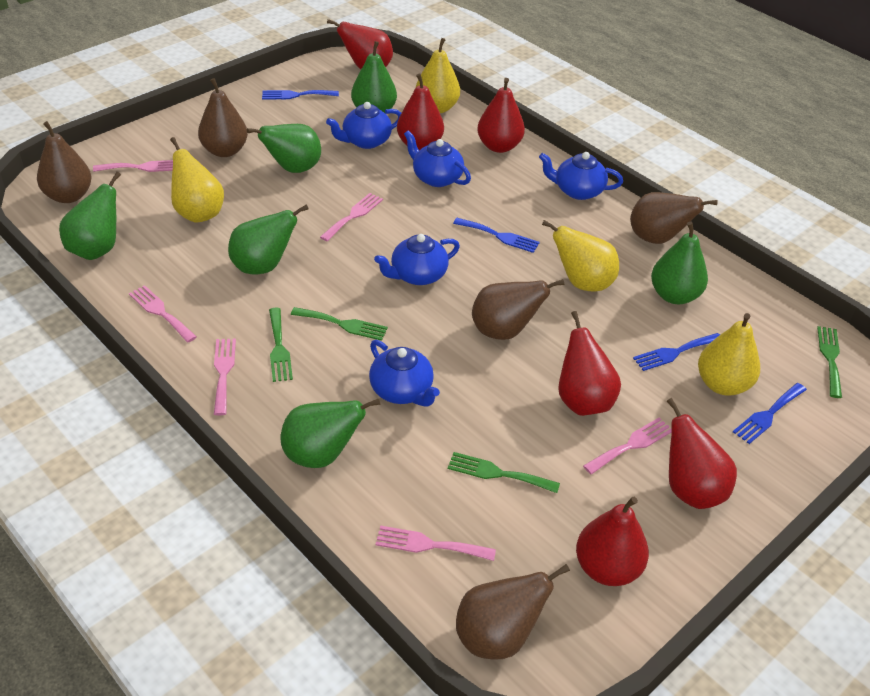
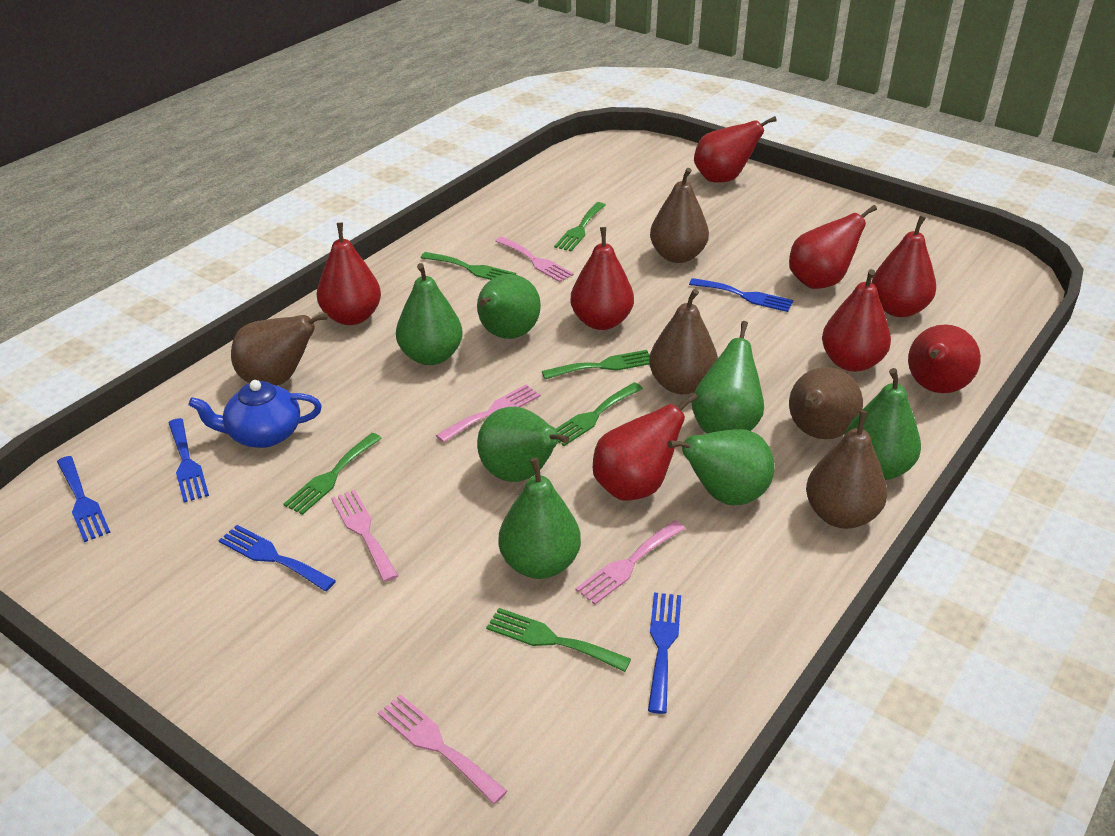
blue fork: [262,90,339,99] [453,218,540,253] [633,333,720,371] [733,383,807,444] = 4 -> [57,456,111,542] [168,418,209,502] [218,525,336,591] [648,593,681,714] [689,278,793,312] = 5
blue teapot: [326,102,401,149] [369,340,440,407] [374,234,460,285] [404,130,471,187] [539,152,623,200] = 5 -> [188,380,322,448] = 1
green fork: [269,308,293,382] [291,307,388,341] [448,452,560,493] [817,326,842,398] = 4 -> [283,433,382,515] [421,252,516,280] [486,608,631,672] [542,350,650,379] [554,202,606,251] [556,382,643,446] = 6
green pear: [59,172,121,260] [228,204,309,274] [247,124,321,173] [281,399,381,468] [351,41,397,114] [651,221,708,304] = 6 -> [396,263,463,365] [477,274,541,339] [477,407,569,482] [498,458,581,579] [668,429,774,505] [692,321,764,434] [844,368,921,480] = 7
pink fork: [93,160,173,172] [129,285,197,343] [214,338,236,415] [320,193,383,242] [376,525,496,561] [583,418,672,474] = 6 -> [331,490,398,582] [378,694,507,804] [436,384,541,443] [495,236,574,282] [576,520,685,605] = 5
red pear: [327,19,393,69] [397,73,444,150] [477,78,525,153] [558,311,621,416] [576,497,649,586] [667,398,737,509] = 6 -> [317,223,381,325] [570,227,634,330] [593,393,698,501] [694,116,777,183] [789,205,877,289] [822,269,891,372] [871,215,936,317] [908,324,981,393] = 8
yellow pear: [170,137,224,223] [416,38,460,113] [542,220,619,291] [698,313,760,396] = 4 -> none = 0

